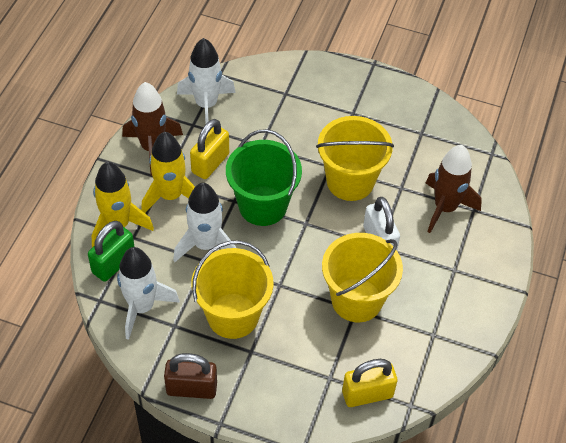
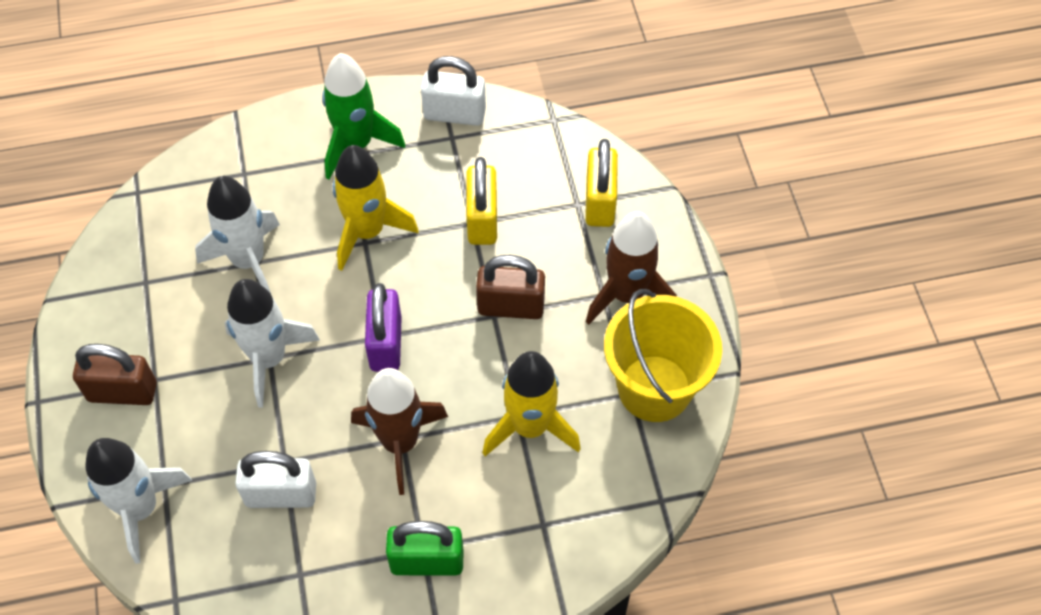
brown padlock: [164,353,217,399] = 1 -> [73,344,157,405] [476,255,545,319] = 2
green bucket: [226,129,302,226] = 1 -> none = 0
green rocket: none = 0 -> [322,53,405,179] = 1
purple padlock: none = 0 -> [365,283,402,372] = 1
white padlock: [363,197,400,250] = 1 -> [235,451,316,508] [421,56,486,126] = 2
yellow bucket: [191,240,274,339] [316,116,394,201] [322,233,403,322] = 3 -> [604,289,722,422] = 1

